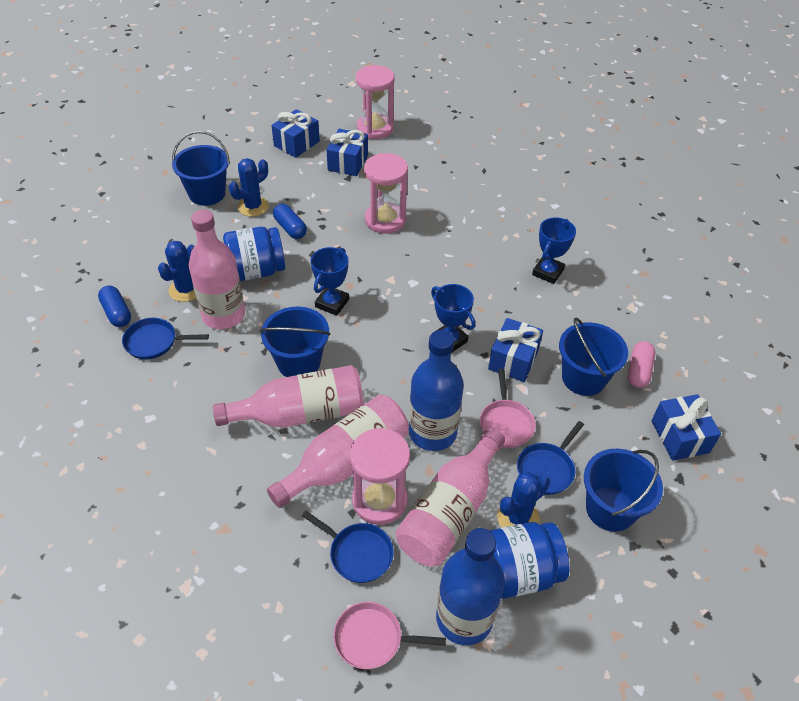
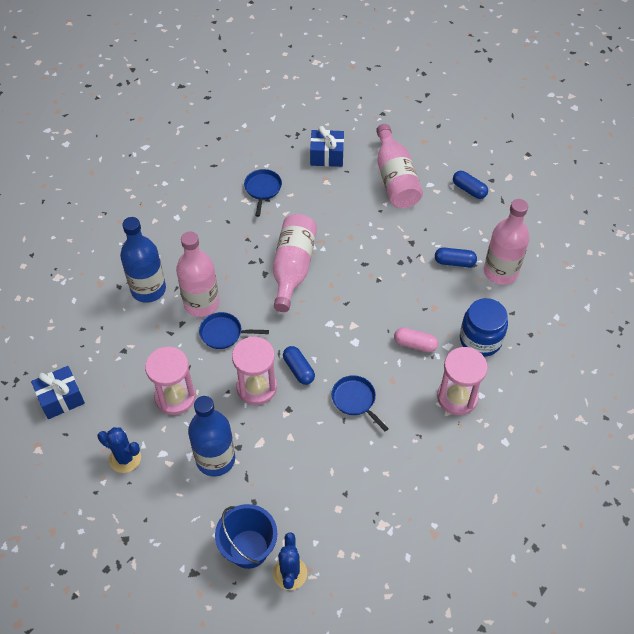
blue bucket: [172,131,230,206] [260,307,331,377] [559,317,628,396] [584,449,663,532] = 4 -> [215,504,277,569] = 1
blue cactus: [158,241,196,302] [229,158,269,217] [497,472,550,528] = 3 -> [97,427,141,473] [273,532,307,590] = 2
blue capsule: [98,286,131,327] [273,204,307,239] = 2 -> [283,346,315,385] [435,248,477,267] [453,171,488,199] = 3
blue gift: [271,109,320,158] [326,129,368,176] [488,318,543,382] [651,394,721,461] = 4 -> [31,366,85,419] [310,126,344,167] = 2
blue jar: [223,227,285,281] [489,522,569,599] = 2 -> [460,298,508,357] = 1
blue trophy: [311,247,349,316] [431,284,476,353] [532,217,576,284] = 3 -> none = 0
pink pan: [333,602,446,669] [480,369,536,448] = 2 -> none = 0

